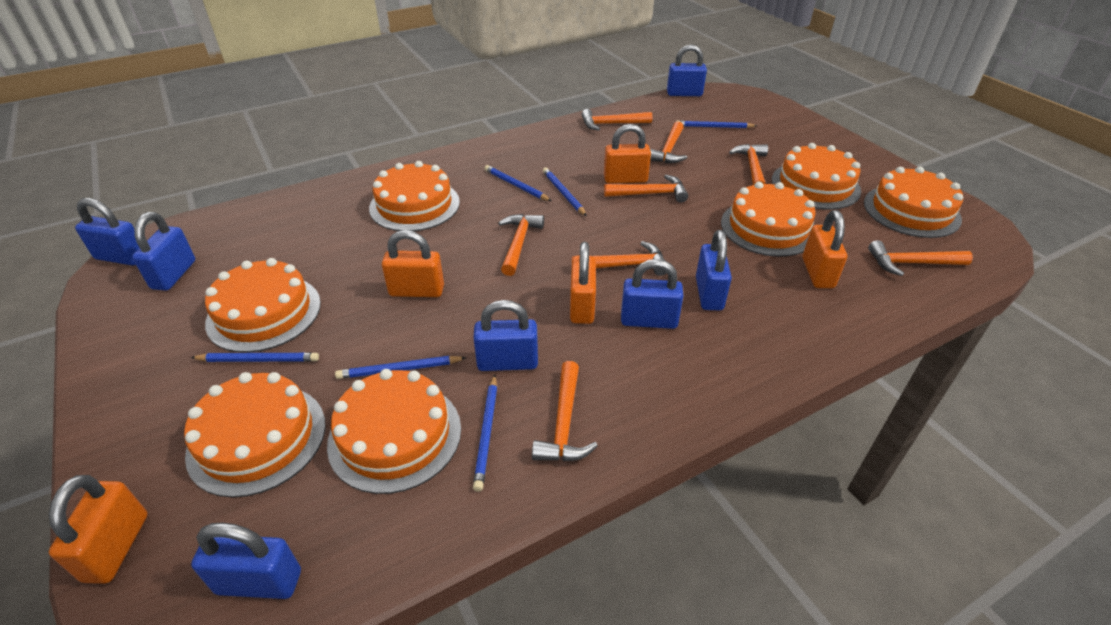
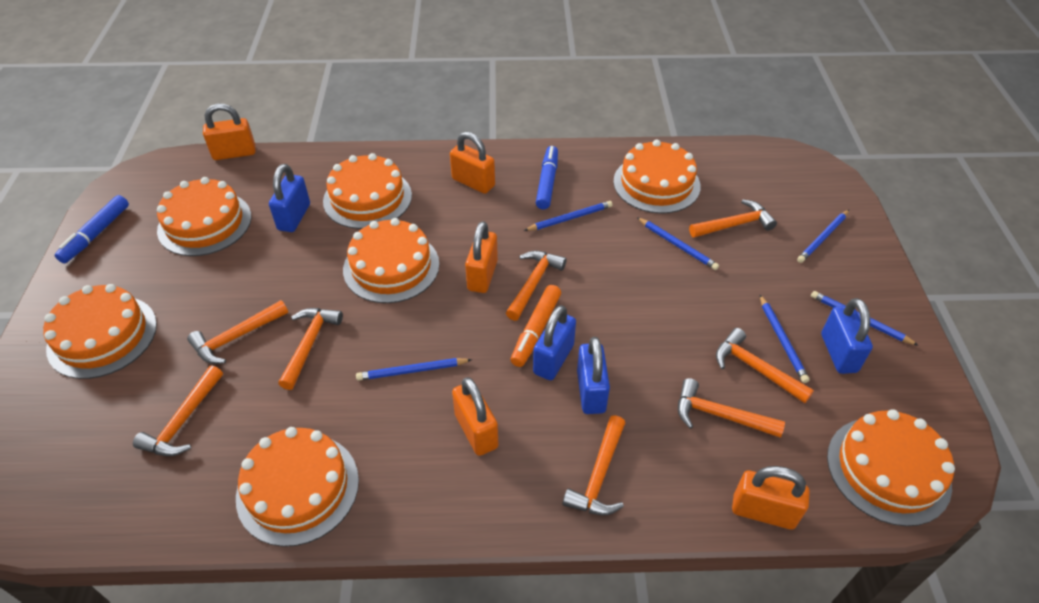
blue marker: none = 0 -> [55,195,129,263] [536,146,558,209] = 2
blue padlock: [75,198,140,266] [132,212,195,291] [191,523,301,599] [473,300,538,371] [621,259,683,329] [667,44,707,96] [696,230,732,310] = 7 -> [269,164,310,232] [533,305,576,380] [577,337,610,414] [821,298,873,374] = 4
orange marker: none = 0 -> [510,285,561,367] = 1

